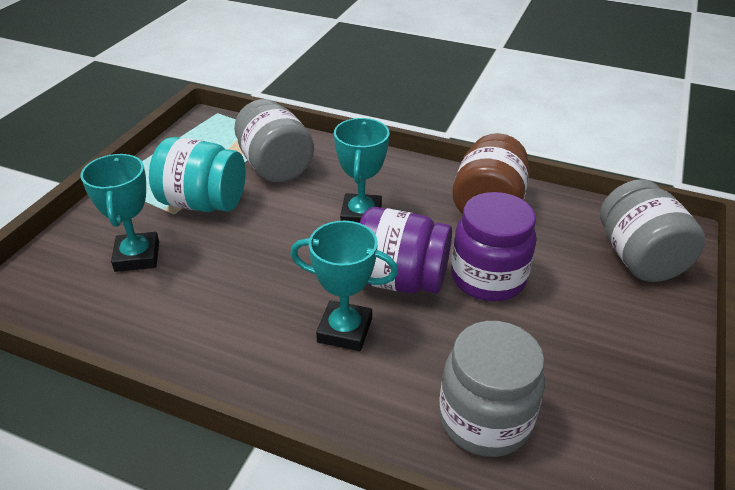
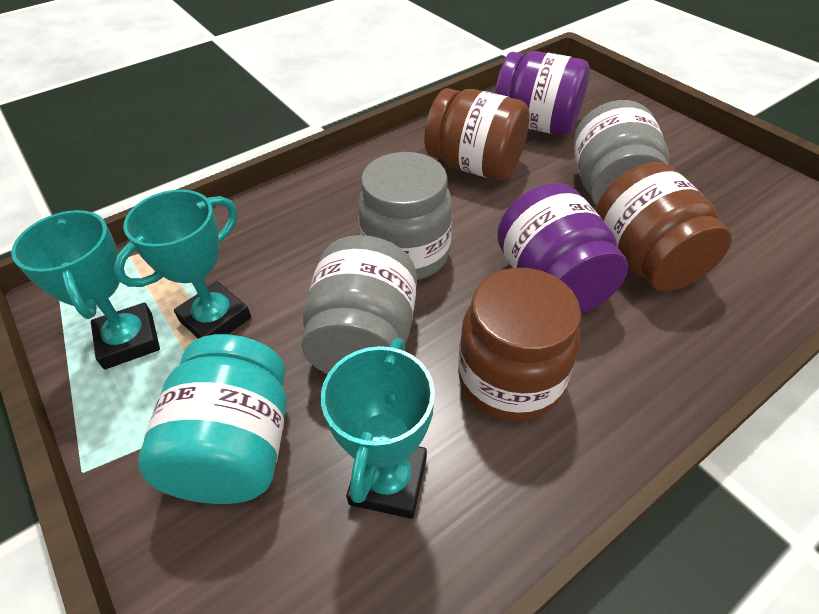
brown jar: [452,133,529,214] = 1 -> [425,88,530,180] [458,268,581,422] [595,162,732,292] = 3

